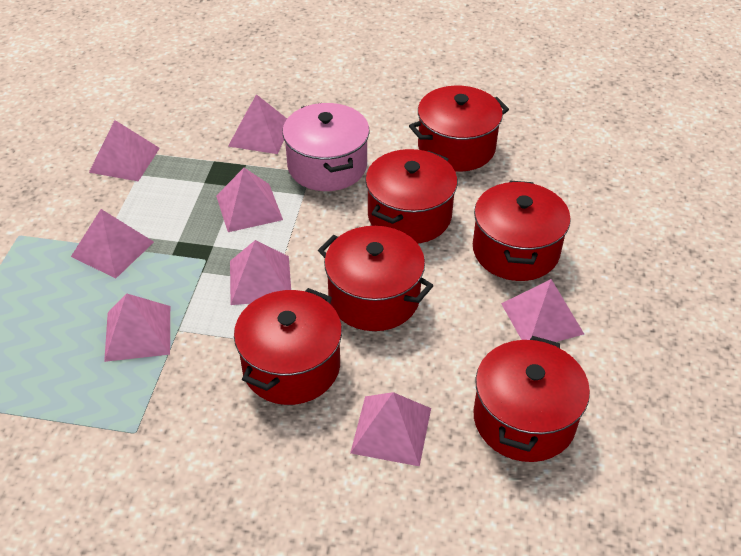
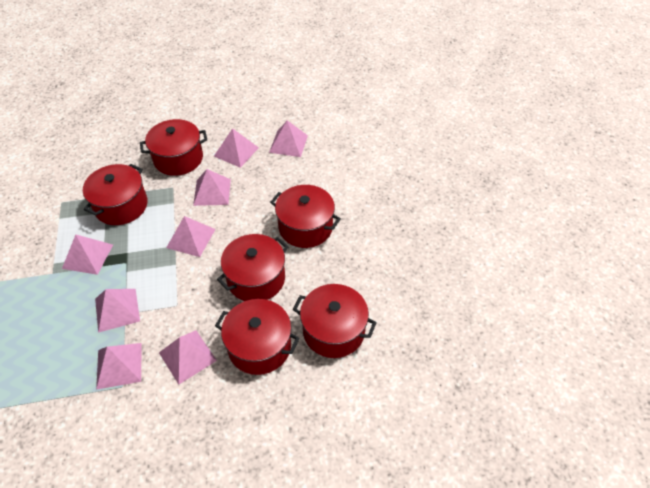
pink pot: [282,103,370,191] = 1 -> none = 0

